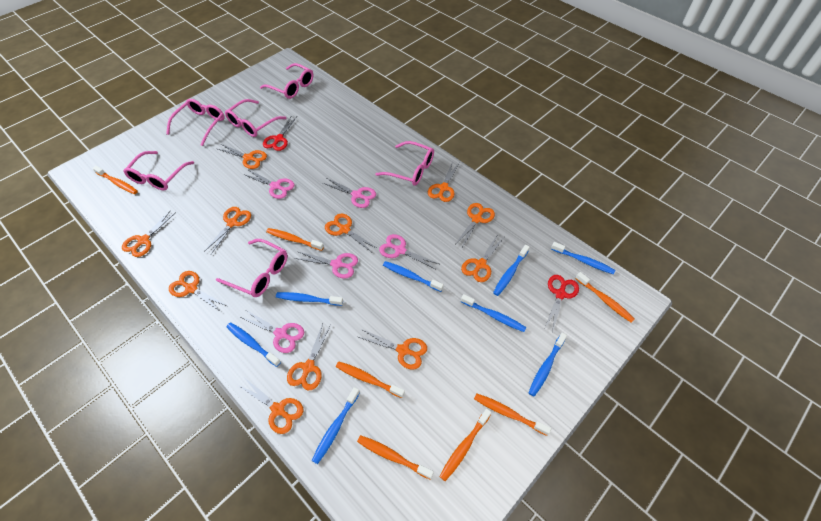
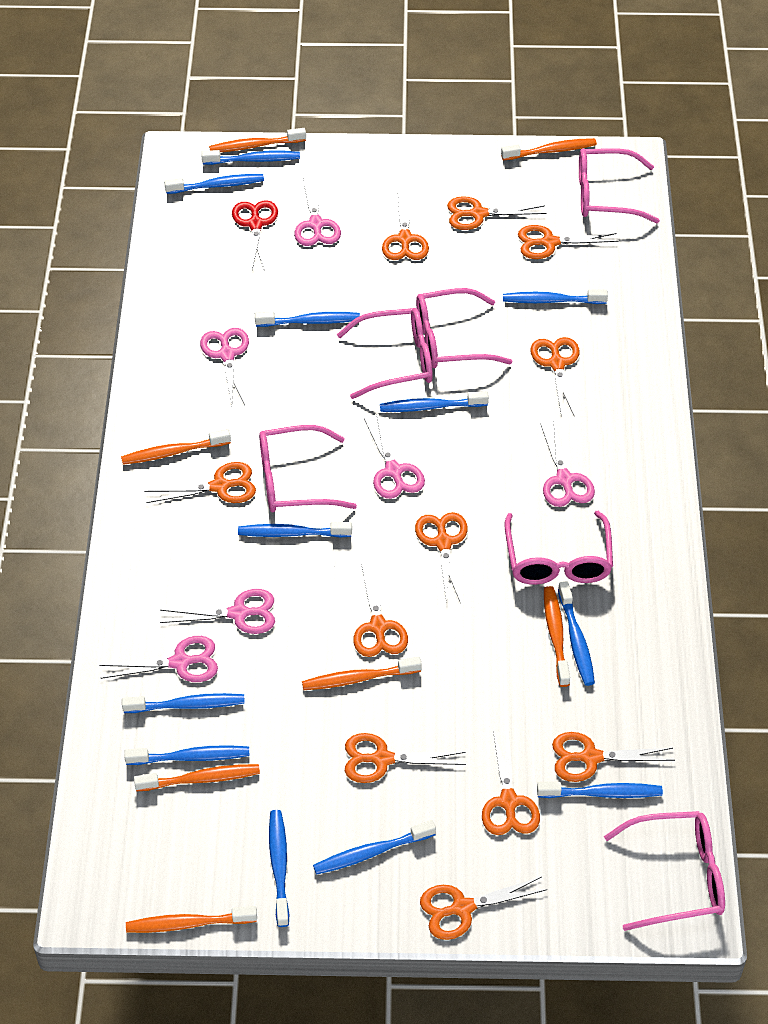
blue toothbrush: [226,323,281,367] [276,292,343,306] [312,387,360,464] [383,261,444,292] [461,294,526,332] [493,245,530,296] [529,333,567,397] [551,242,615,274] = 8 -> [122,693,245,713] [124,745,250,765] [164,174,264,194] [201,150,300,165] [238,522,352,537] [255,312,360,327] [269,810,289,927] [313,820,436,875] [380,391,489,412] [503,289,608,304] [537,782,663,798] [558,581,595,686] = 12
pink scissors: [241,310,304,353] [243,169,295,199] [295,252,358,279] [323,178,376,208] [379,234,439,270] = 5 -> [99,636,218,682] [160,589,275,634] [200,328,249,405] [294,179,341,246] [364,416,425,499] [541,423,595,507] = 6
red scissors: [263,115,296,151] [545,275,579,330] = 2 -> [232,200,278,271] = 1

